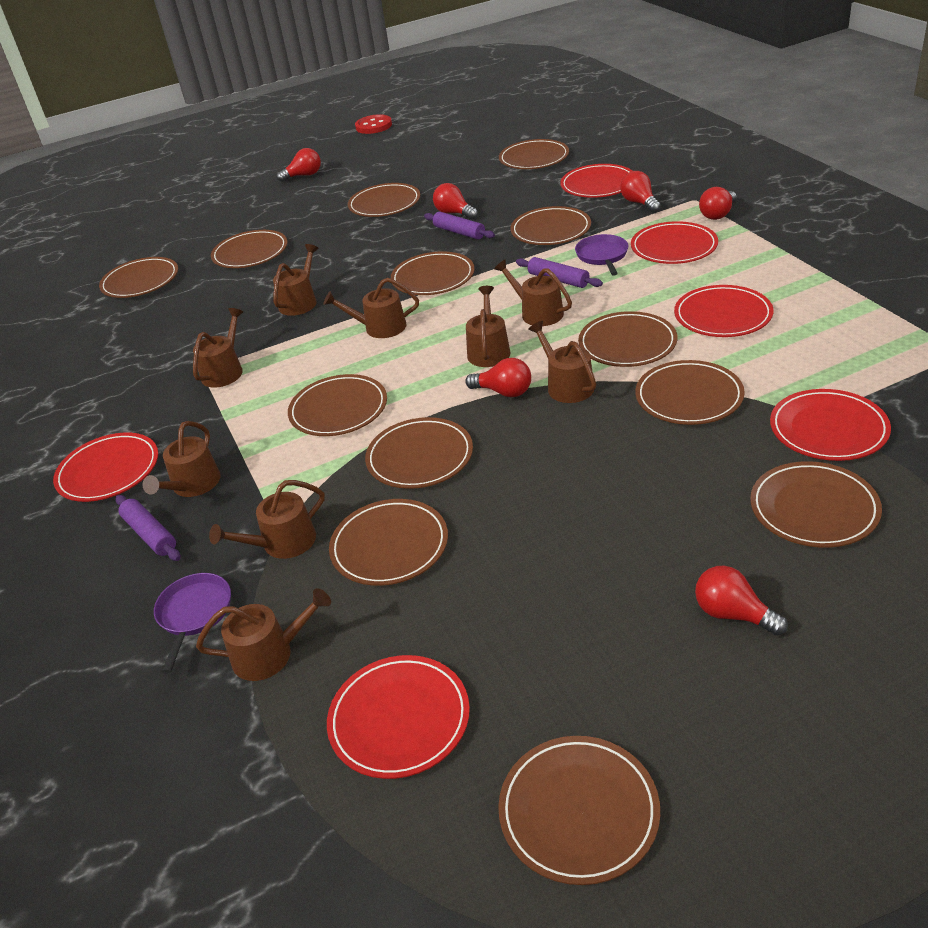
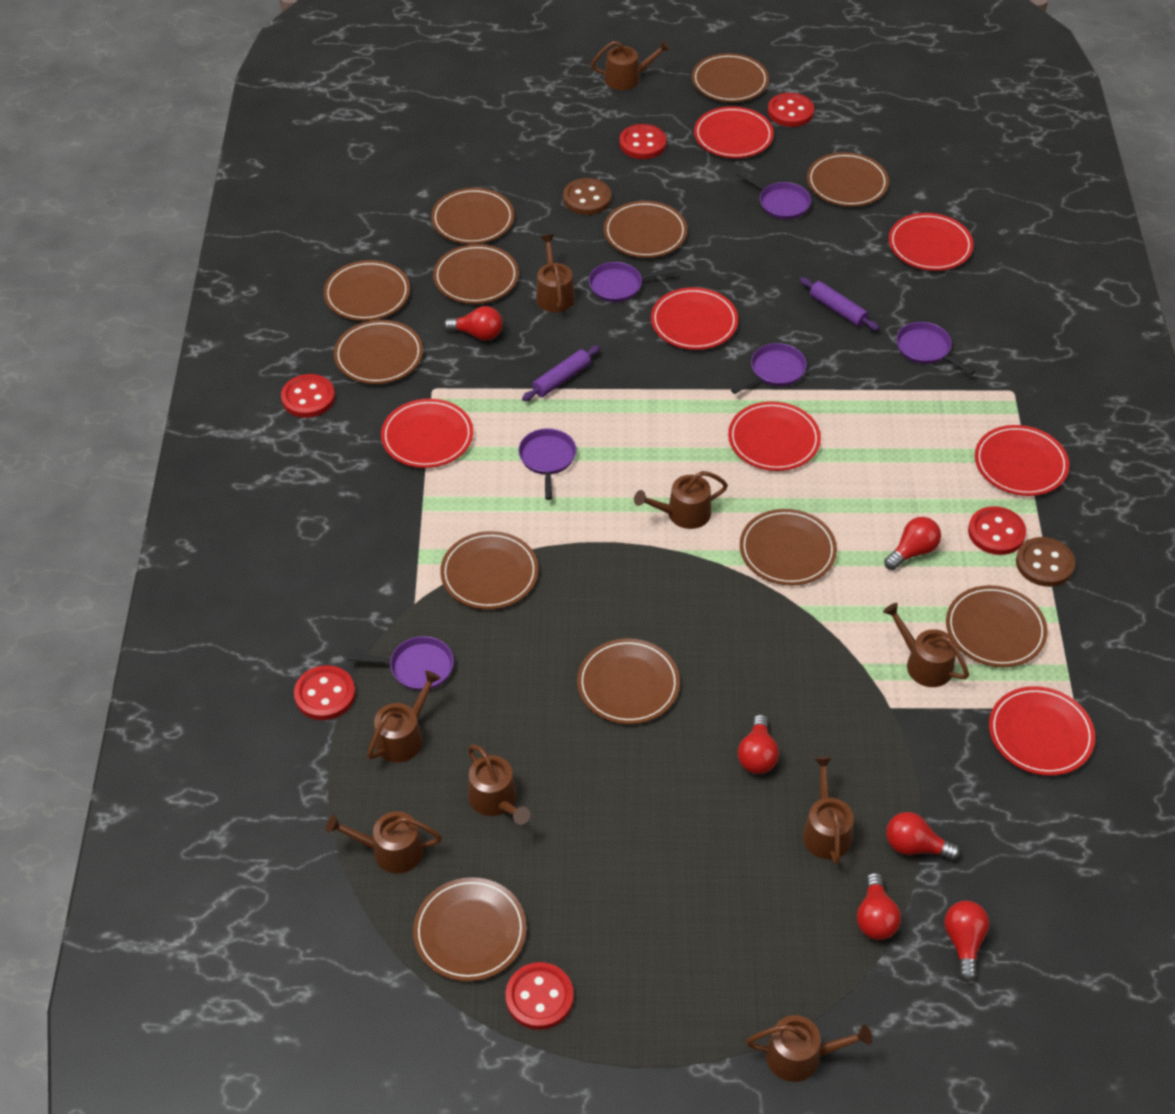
brown button: none = 0 -> [563,178,611,215] [1016,537,1075,587] = 2
brown plate: [99,257,178,298] [211,230,288,268] [288,374,387,436] [329,499,448,586] [348,183,420,217] [365,417,473,489] [391,251,475,295] [498,736,660,885] [499,139,569,169] [511,206,591,245] [578,311,677,367] [635,360,745,425] [750,461,882,548] = 13 -> [324,260,410,321] [334,320,423,384] [413,877,527,982] [431,188,514,244] [433,244,519,304] [440,531,538,609] [577,639,680,724] [604,201,687,258] [692,53,769,102] [740,509,837,585] [807,152,889,207] [946,585,1048,667] = 12
purple pan: [154,573,231,673] [575,234,628,276] = 2 -> [348,636,454,691] [518,428,576,500] [589,262,676,302] [731,343,807,394] [736,171,811,220] [896,322,975,375] = 6
purple rolling pin: [116,495,180,561] [424,212,495,239] [516,257,603,288] = 3 -> [522,346,600,401] [800,277,879,331] = 2
red button: [355,114,392,134] = 1 -> [281,374,335,418] [294,665,355,720] [506,962,574,1030] [620,124,666,159] [768,93,814,127] [968,506,1026,555] = 6
red plate: [53,433,158,502] [327,655,470,779] [560,164,632,198] [631,221,718,264] [674,285,773,337] [770,389,891,461] = 6 -> [381,399,473,468] [651,287,738,350] [694,106,774,158] [728,401,821,471] [889,213,973,271] [975,425,1069,496] [989,686,1095,776] = 7

